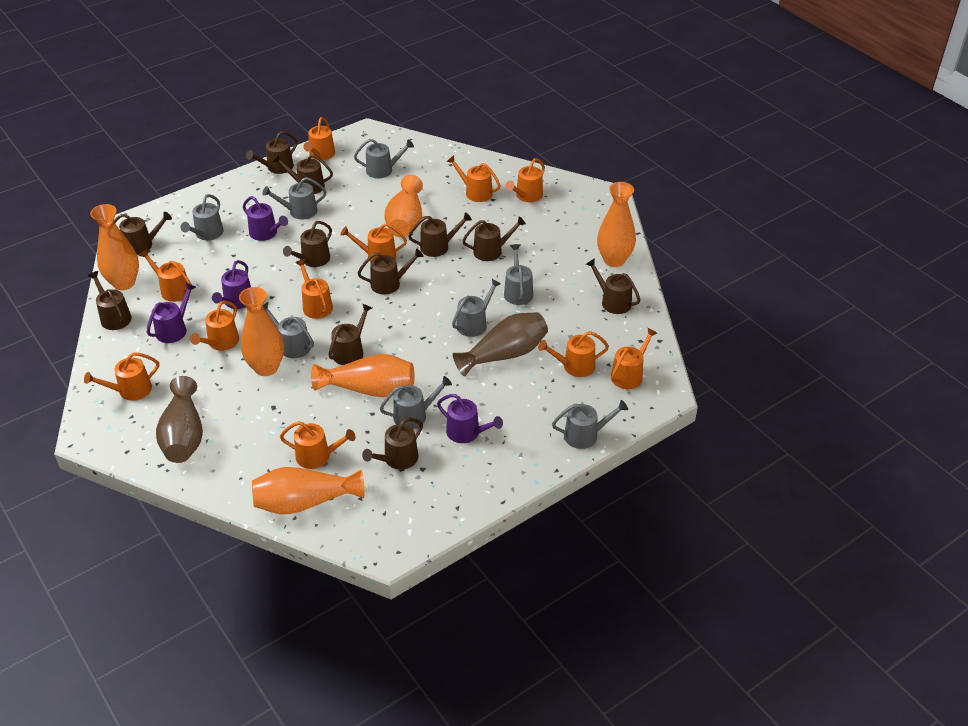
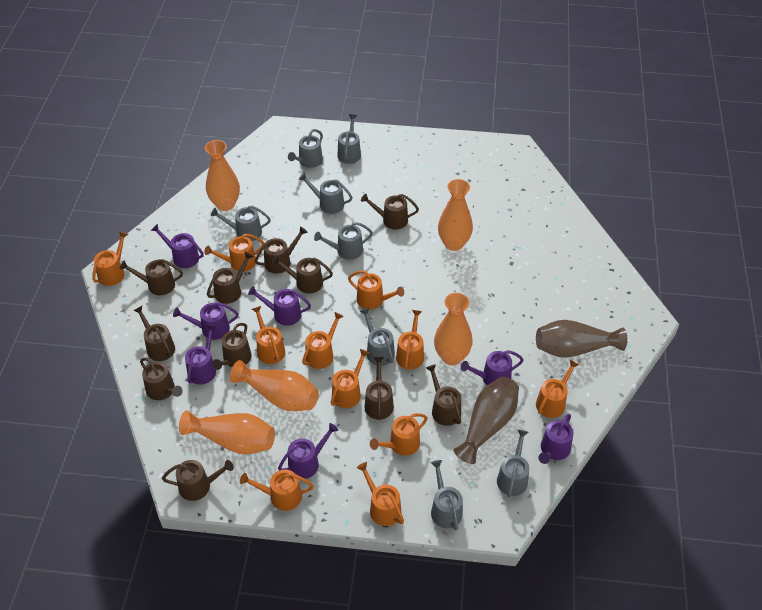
orange vase: [90,204,139,290] [239,287,284,376] [252,467,365,514] [311,354,414,397] [384,175,423,237] [597,182,636,267] = 6 -> [179,411,275,455] [205,140,240,211] [230,360,319,411] [434,293,473,365] [438,179,473,251] = 5
purple watering can: [147,283,196,343] [212,260,251,309] [243,196,288,241] [437,394,503,443] = 4 -> [151,224,204,268] [173,302,239,340] [185,324,217,385] [248,286,311,326] [278,423,338,479] [461,350,524,386] [538,414,574,464] = 7

